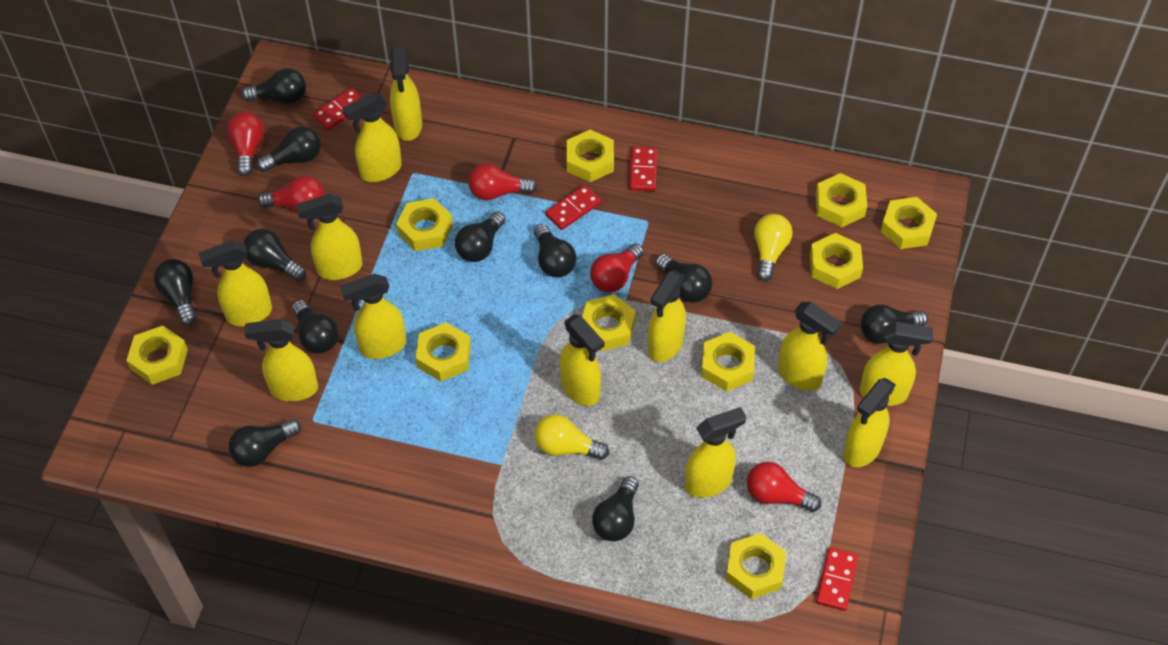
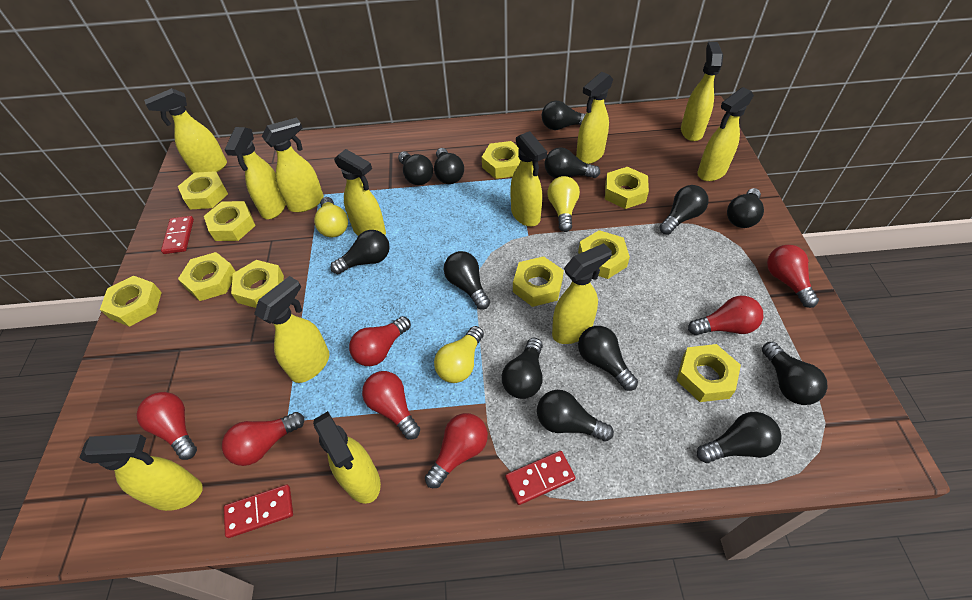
black light bulb: [154,259,196,326] [228,419,301,467] [242,68,306,104] [243,229,306,281] [257,126,321,172] [292,300,338,353] [455,211,505,262] [534,224,576,277] [592,476,639,541] [655,254,713,303] [861,304,928,344] = 11 -> [330,230,390,274] [398,151,433,185] [434,148,464,184] [444,251,490,310] [502,338,543,399] [537,390,614,442] [542,101,586,130] [544,147,600,178] [578,326,638,391] [659,185,708,235] [697,412,782,463] [727,188,764,228] [762,341,827,405] = 13
red domino: [313,88,362,130] [545,185,601,230] [629,147,657,191] [816,547,858,611] = 4 -> [161,216,194,254] [224,485,293,538] [505,451,575,505] = 3
red light bulb: [227,112,264,176] [257,176,324,211] [468,163,537,200] [590,243,644,293] [747,462,821,512] = 5 -> [136,392,197,460] [222,412,304,466] [349,316,411,366] [362,371,420,439] [425,413,488,488] [688,296,763,336] [767,245,819,308] = 7
yellow light bulb: [535,414,609,460] [754,214,793,281] = 2 -> [314,197,348,237] [434,326,484,383] [548,176,580,232] = 3

